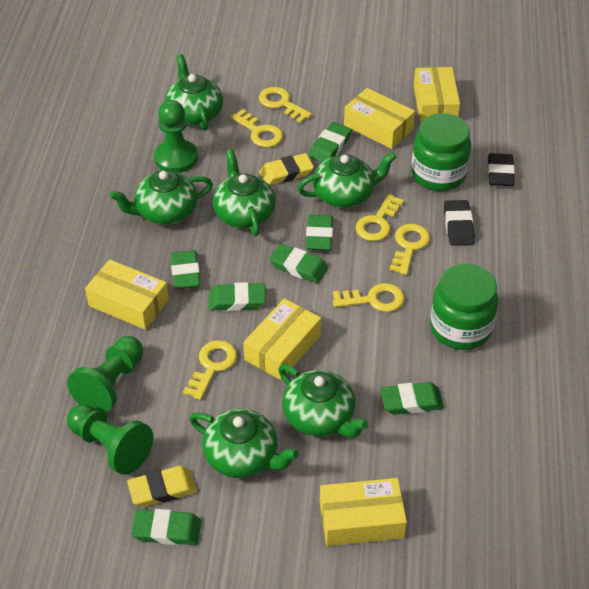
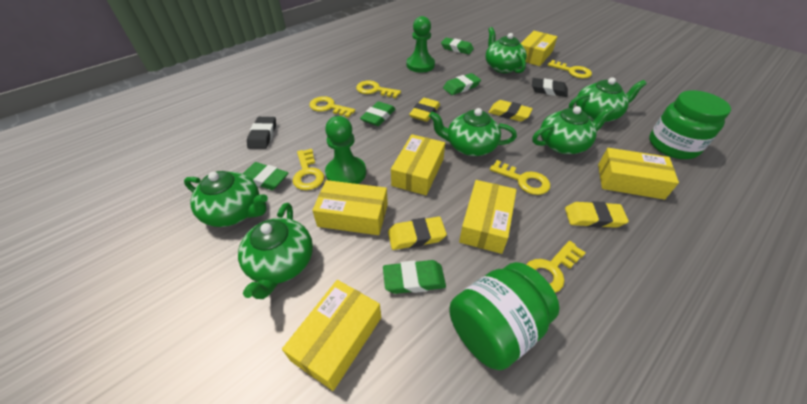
green eraser: [131,509,201,545] [170,250,201,289] [209,282,266,311] [269,244,328,283] [306,215,333,251] [309,122,352,162] [380,382,444,415] = 7 -> [243,162,288,190] [360,101,395,126] [383,260,446,294] [441,38,474,54] [443,73,481,95] = 5
green pawn: [67,336,143,413] [67,404,153,475] [154,100,198,173] = 3 -> [325,116,366,184] [407,16,435,73] = 2
yellow box: [85,259,169,330] [243,298,321,380] [320,478,407,546] [344,88,415,149] [414,67,460,123] = 5 -> [282,280,381,391] [312,180,388,235] [391,134,445,195] [459,180,517,254] [521,31,558,66] [598,148,679,200] = 6
yellow eraser: [127,466,197,507] [259,153,314,185] = 2 -> [388,217,447,250] [409,98,440,122] [488,100,533,122] [565,201,629,228] = 4

